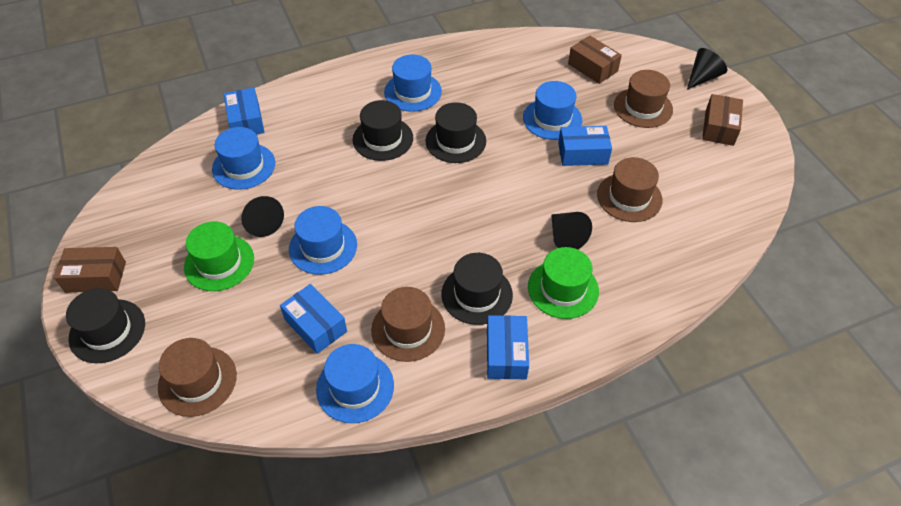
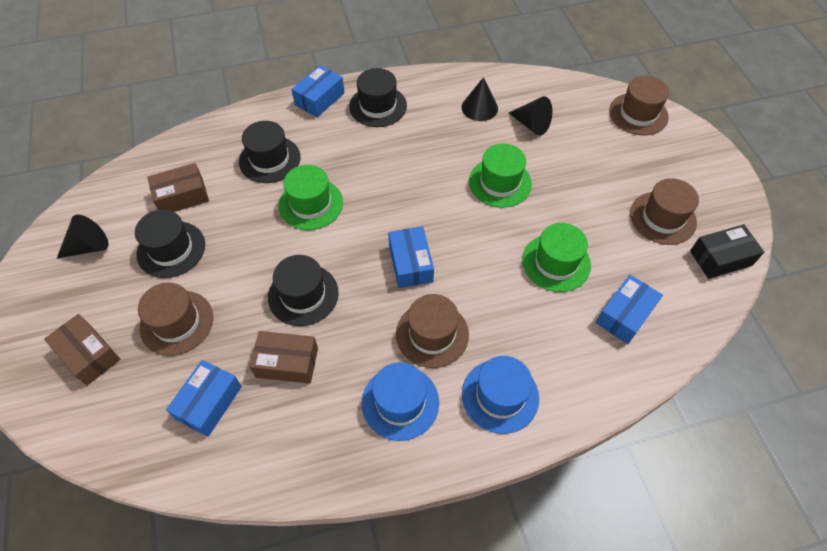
black box: none = 0 -> [690,224,764,279] = 1
blue hat: [212,127,275,190] [289,206,357,275] [316,344,394,423] [384,54,442,112] [523,81,582,140] = 5 -> [362,362,439,441] [462,356,539,434] = 2
green hat: [184,221,254,291] [528,247,599,319] = 2 -> [279,165,343,230] [469,144,532,208] [522,223,591,292] = 3

